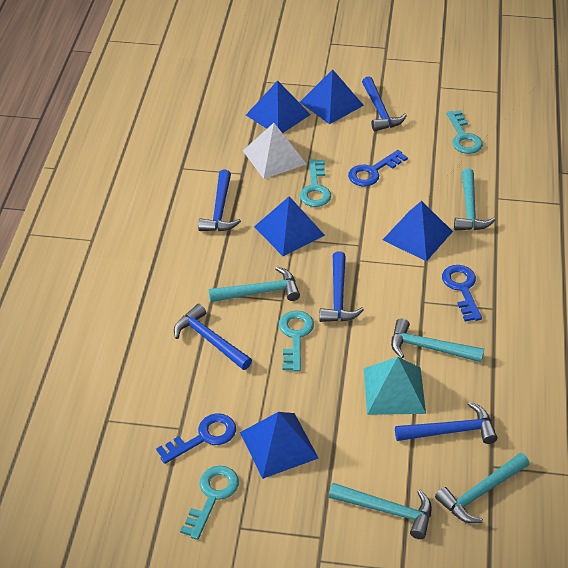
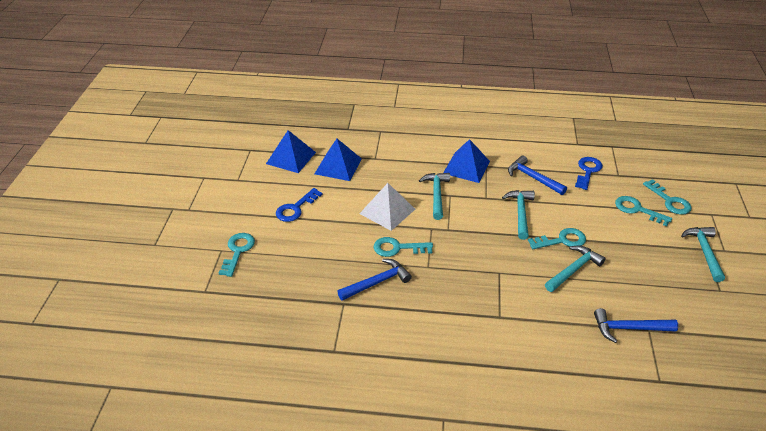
blue hammer: [174,304,252,370] [198,170,241,231] [319,251,364,322] [362,77,407,131] [395,402,497,444] = 5 -> [337,259,412,301] [508,155,567,195] [594,308,678,343] = 3
blue key: [156,413,236,464] [348,150,408,187] [442,265,482,322] = 3 -> [276,188,323,222] [575,157,603,190] = 2
blue pyramid: [240,412,319,479] [246,81,311,133] [254,196,325,256] [300,69,364,124] [383,201,453,261] = 5 -> [266,130,316,173] [315,139,362,181] [443,139,490,183] = 3
turquoise hammer: [209,267,300,302] [329,483,432,539] [391,318,484,362] [435,453,529,523] [454,168,496,230] = 5 -> [419,173,450,220] [502,190,535,240] [545,245,606,292] [681,227,725,282] = 4
turquoise key: [180,465,239,540] [279,310,314,372] [300,159,331,207] [447,110,483,154] = 4 -> [219,233,255,277] [373,237,433,257] [528,228,586,249] [615,196,672,226] [643,179,691,215] = 5
turquoise pyramid: [364,357,426,415] = 1 -> none = 0

